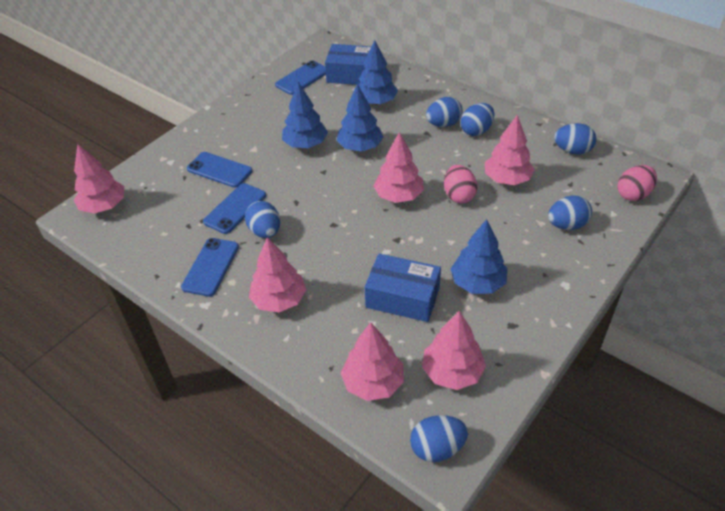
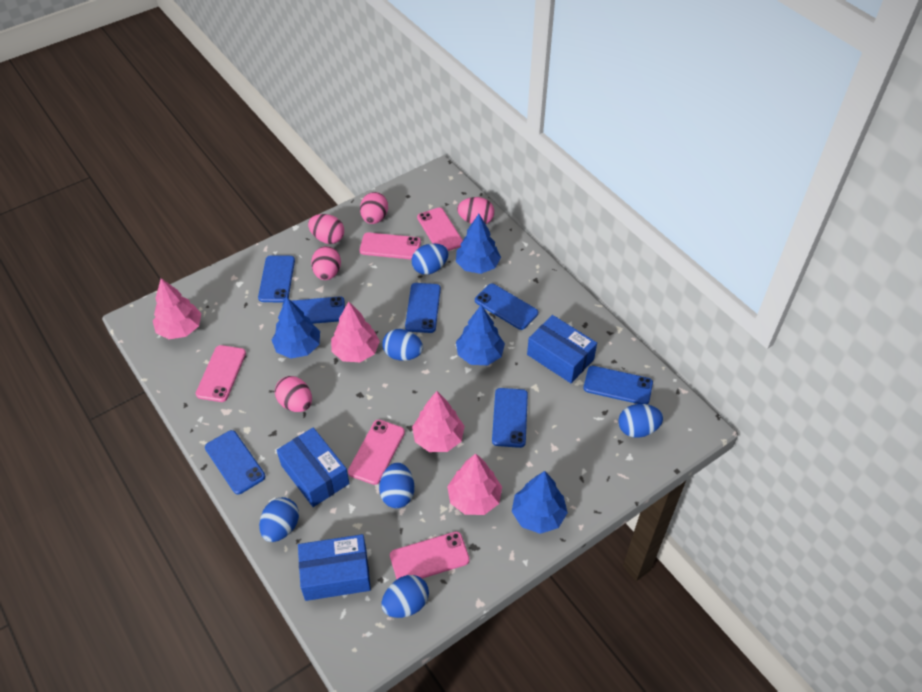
blue box: [325,44,371,85] [365,254,441,322] = 2 -> [277,427,349,507] [298,534,371,601] [527,315,597,383] = 3
blue phone: [181,238,239,297] [187,152,252,188] [203,183,266,234] [275,61,326,95] = 4 -> [205,430,265,495] [258,255,295,302] [282,296,345,324] [405,283,441,333] [475,284,538,330] [492,388,528,448] [583,366,653,404] = 7
pink egg: [444,165,478,203] [617,165,657,201] = 2 -> [275,376,312,412] [308,214,344,244] [311,246,341,280] [360,192,388,224] [457,197,494,224] = 5
pink phone: none = 0 -> [196,345,246,402] [348,420,405,485] [360,232,421,260] [390,531,470,579] [417,208,463,251] = 5
pink tree: [74,144,124,214] [249,237,307,313] [341,322,404,401] [373,132,424,203] [422,311,486,390] [485,115,535,185] = 6 -> [153,278,201,339] [331,301,380,362] [412,391,465,452] [447,454,502,515] = 4

